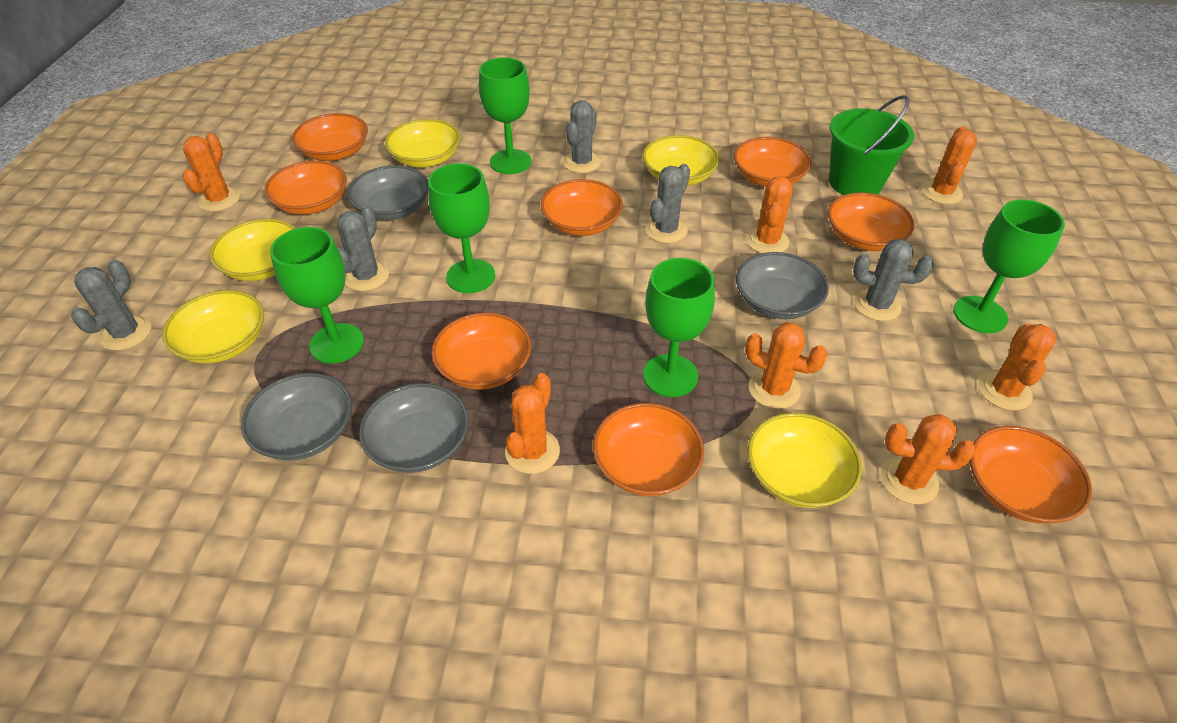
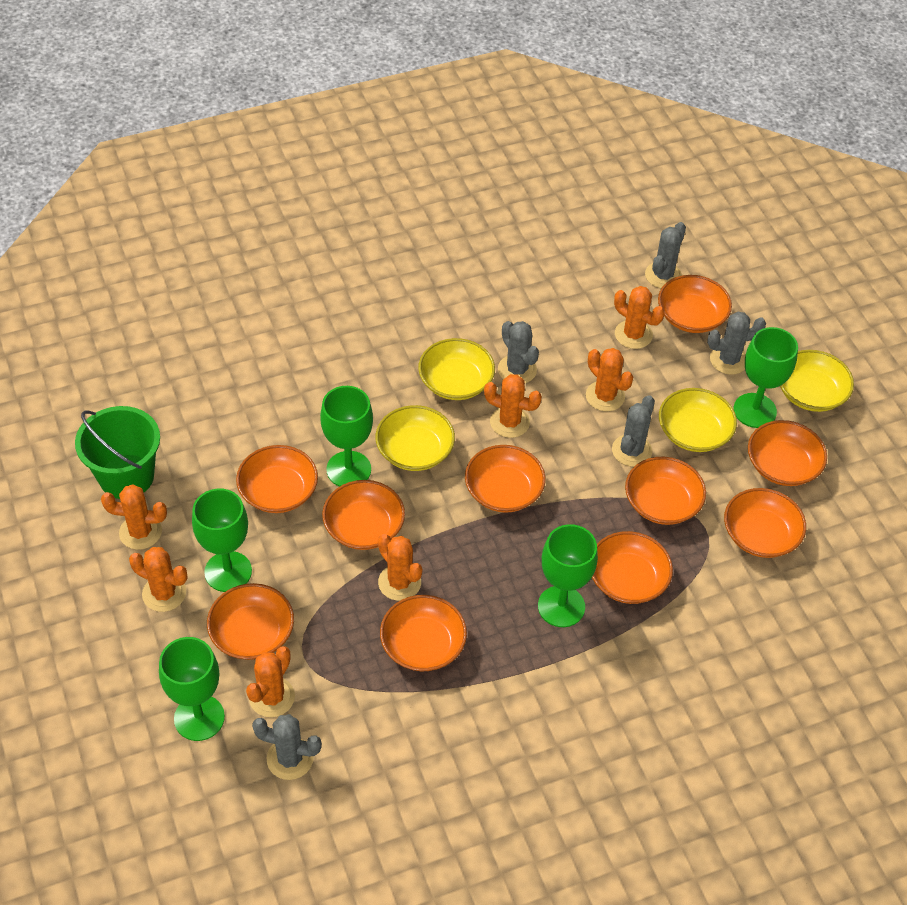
grey bowl: [241,373,352,461] [347,165,428,220] [359,383,469,473] [736,252,829,319] = 4 -> none = 0
orange bowl: [265,161,347,215] [292,113,368,161] [432,313,531,390] [541,179,623,236] [593,403,704,496] [734,137,812,187] [828,192,915,251] [970,426,1092,524] = 8 -> [207,583,294,660] [236,445,318,513] [322,480,405,550] [380,595,467,671] [465,445,546,513] [592,531,673,604] [625,457,706,525] [658,275,732,333] [724,488,806,558] [748,420,827,486] = 10
yellow bowl: [162,290,264,363] [210,219,296,281] [385,119,460,167] [643,135,720,186] [747,413,862,508] = 5 -> [376,405,455,471] [418,338,495,400] [659,388,737,452] [780,350,854,412] = 4

